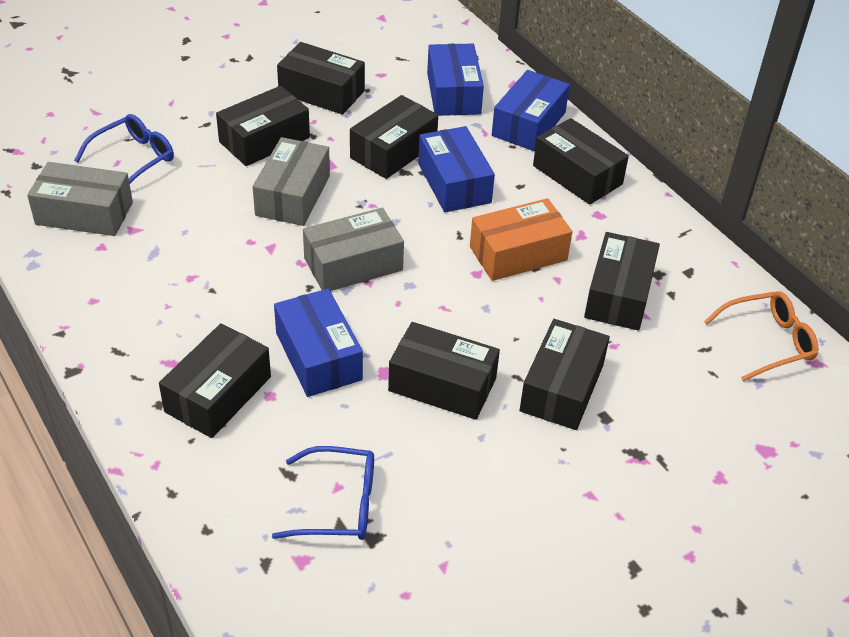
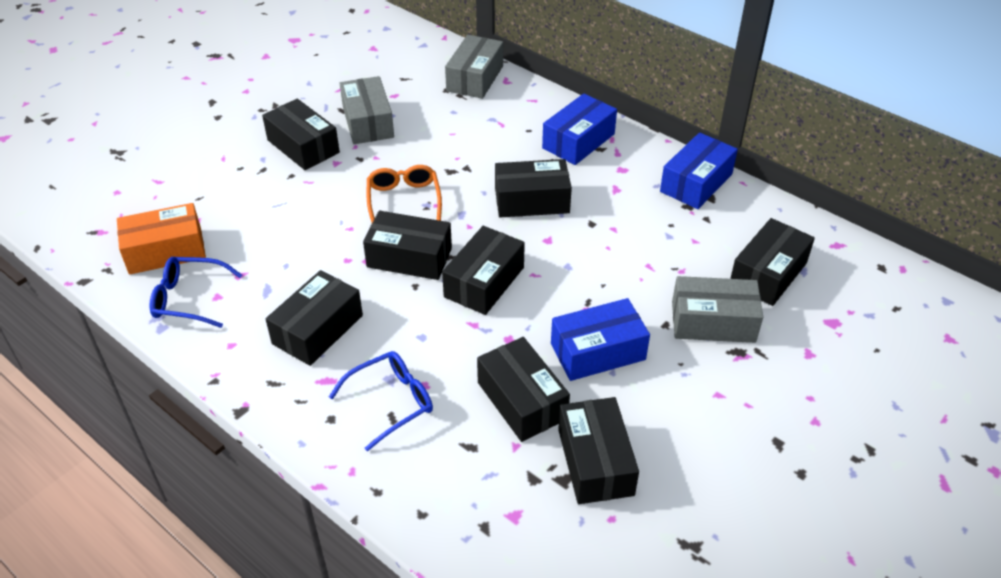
blue box: [274,289,363,397] [418,126,495,212] [427,44,484,116] [492,70,570,151] = 4 -> [542,93,617,165] [551,298,650,381] [660,132,738,209] = 3

